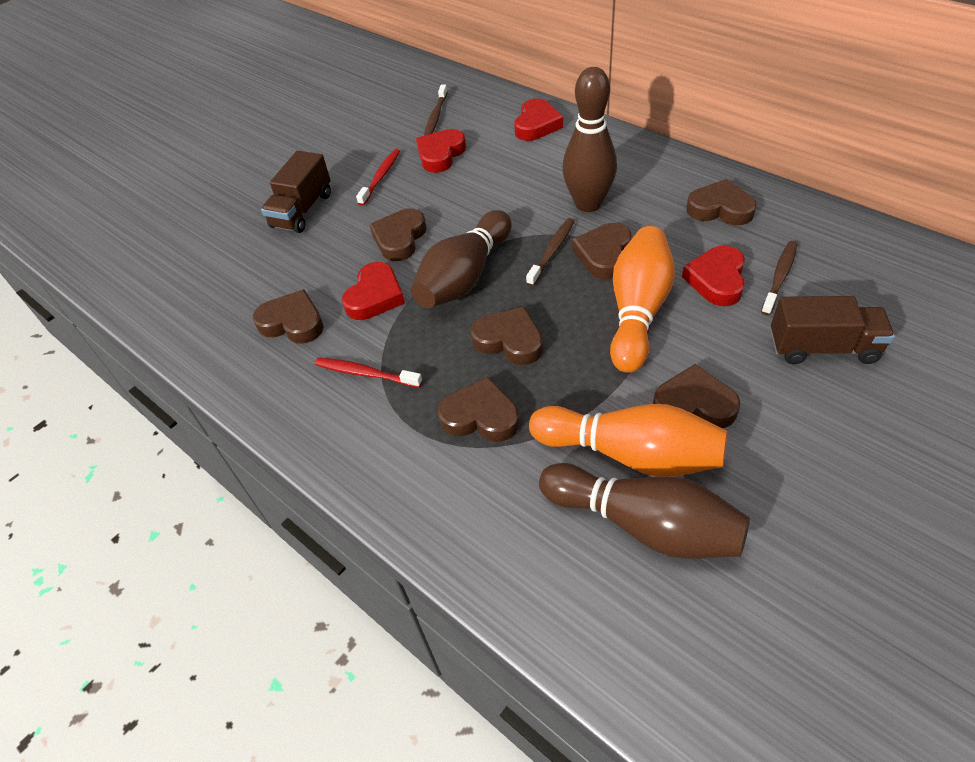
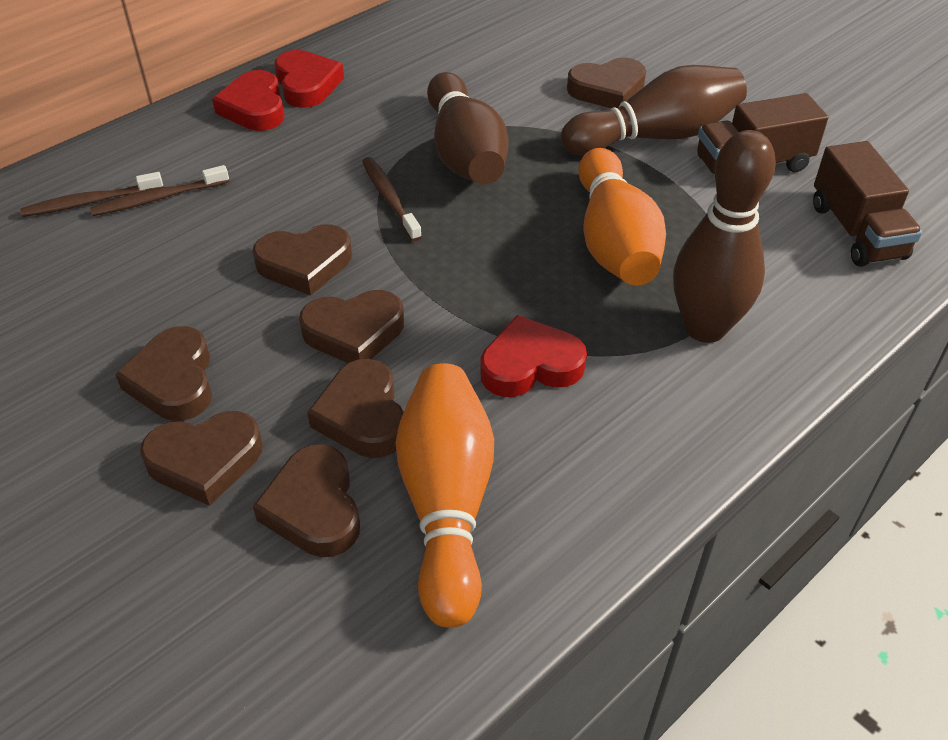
red heart: [342,262,405,320] [416,129,466,173] [514,98,563,141] [682,245,745,306] = 4 -> [212,70,285,131] [275,50,344,108] [480,315,587,397] = 3
red toothbrush: [315,358,422,388] [356,149,400,206] = 2 -> none = 0

